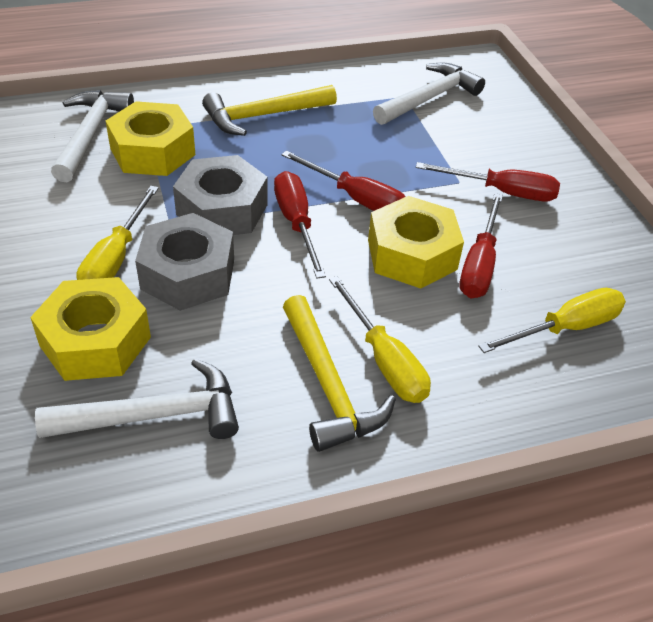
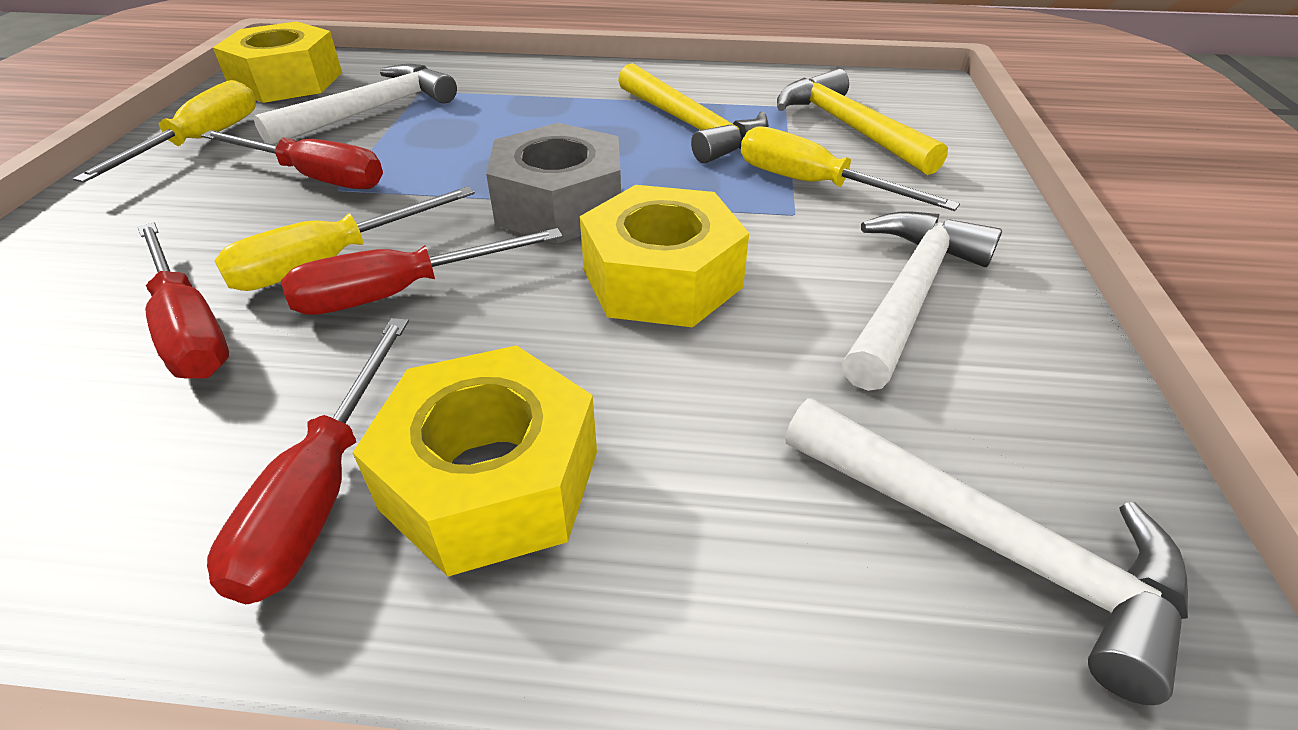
grey nut: [135,213,234,311] [173,155,268,235] = 2 -> [486,123,621,244] = 1

